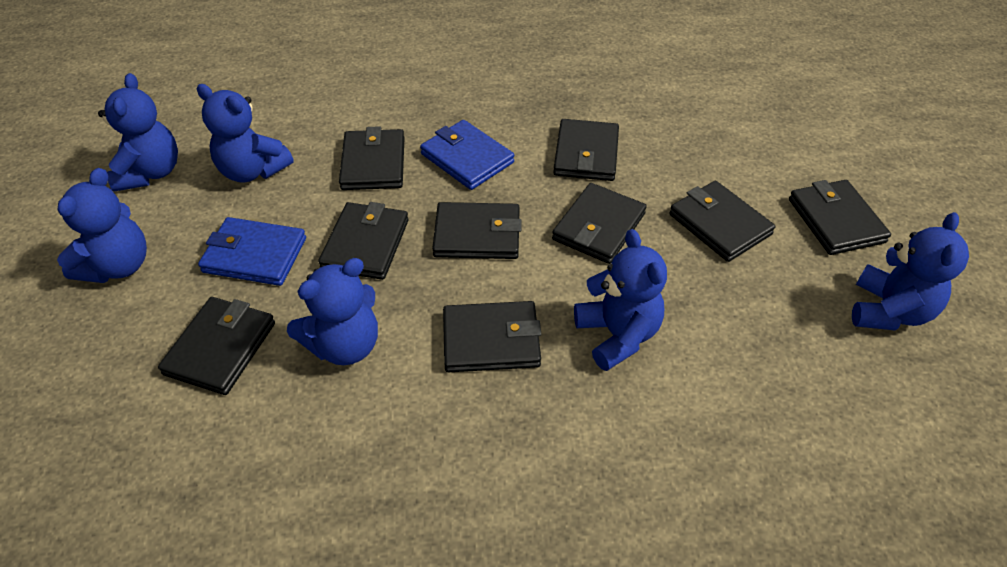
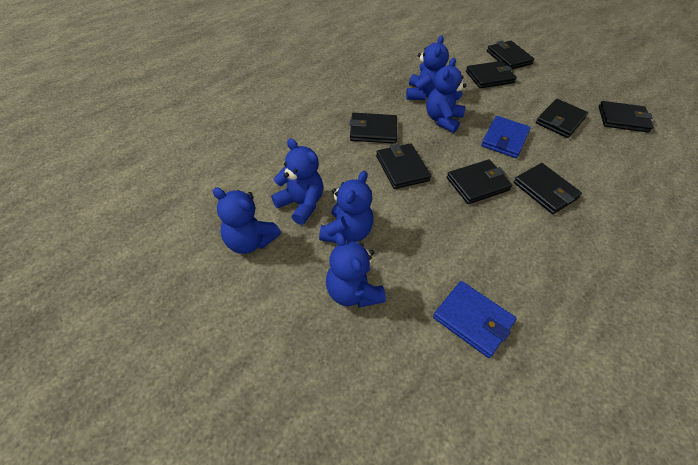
black wallet: [158,297,275,395] [318,202,409,280] [339,126,405,190] [432,202,522,259] [443,301,541,372] [552,183,647,264] [553,119,619,181] [669,181,775,262] [789,180,891,255] = 9 -> [350,113,397,144] [376,144,431,189] [447,160,512,204] [466,61,517,88] [487,41,534,69] [514,163,582,214] [536,99,588,138] [599,101,654,133] = 8

